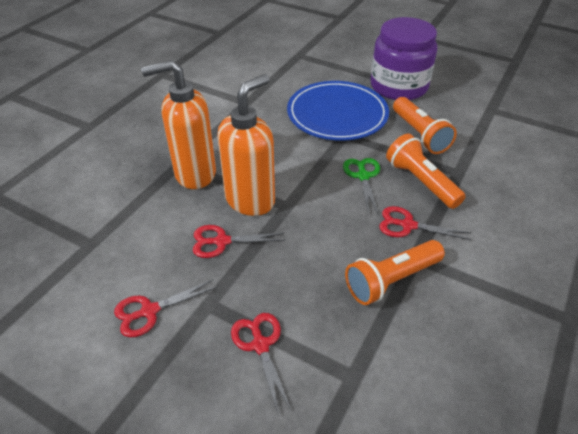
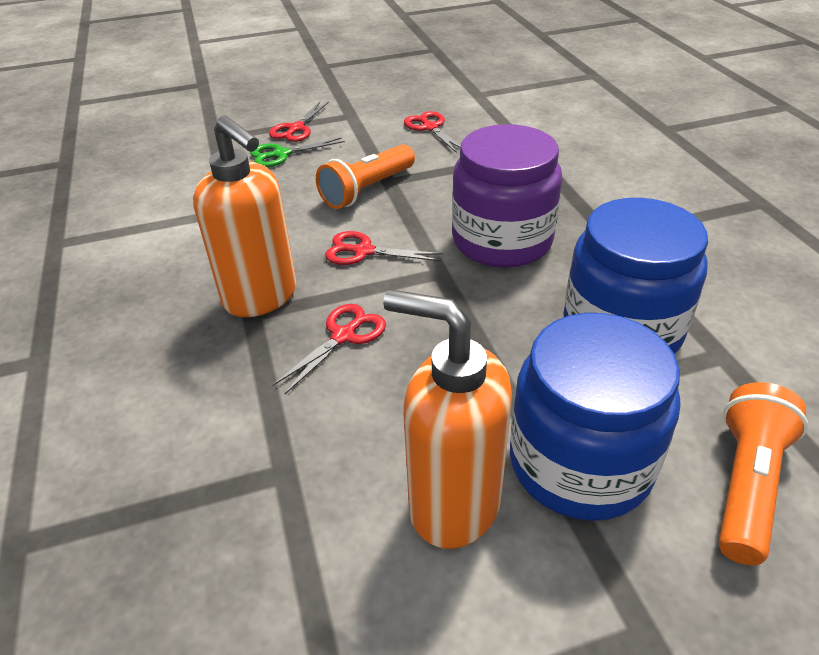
blue jar: none = 0 -> [510,313,680,521] [564,198,708,354] = 2
blue plate: [287,81,389,141] = 1 -> none = 0
orange flashlight: [345,240,445,305] [386,133,466,209] [393,97,457,154] = 3 -> [316,144,415,209] [718,382,808,565] = 2

